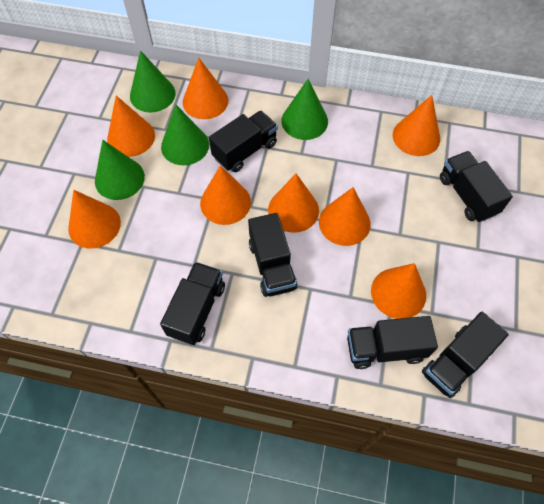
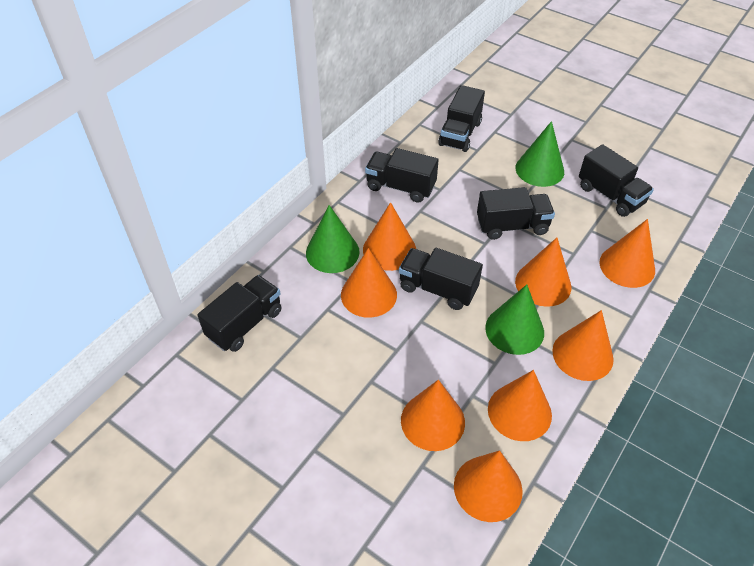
green cone: [95,140,145,200] [130,50,175,112] [161,105,209,165] [281,79,328,140] = 4 -> [306,205,359,273] [485,285,544,355] [516,121,564,187] = 3

